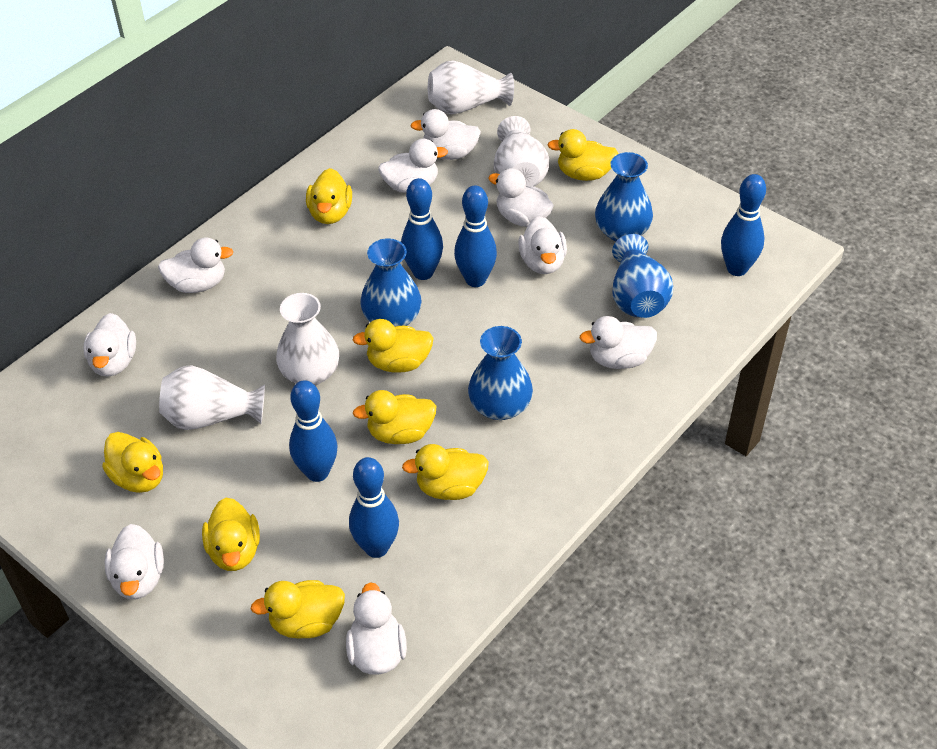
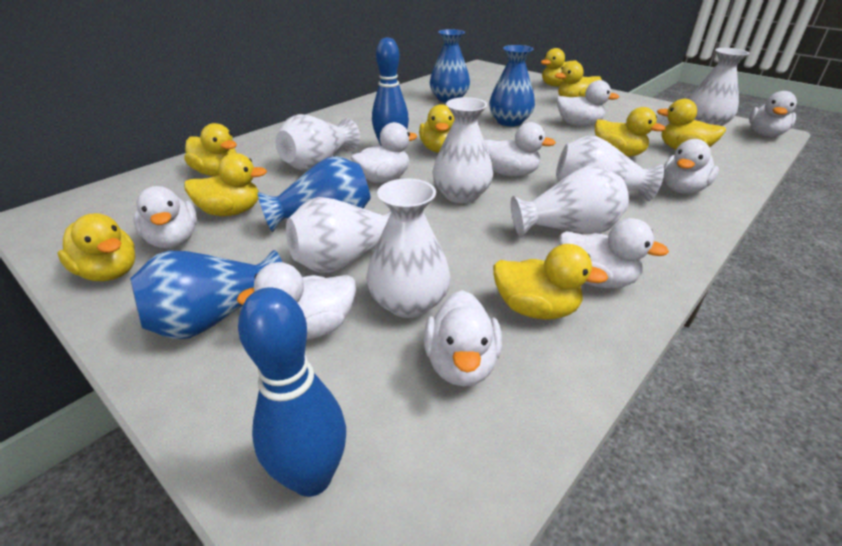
blue bowling pin: [289,380,338,482] [349,457,399,558] [401,178,443,280] [454,185,497,287] [721,174,766,276] = 5 -> [238,287,346,497] [372,37,409,146] = 2
white vase: [159,365,265,430] [276,293,339,385] [428,61,514,115] [494,116,549,187] = 4 -> [276,114,360,171] [286,197,391,273] [367,178,450,318] [432,97,493,203] [511,166,629,238] [556,136,664,201] [689,48,750,126] = 7
yellow duck: [102,432,163,493] [202,498,260,571] [251,580,345,639] [306,168,352,224] [352,319,433,373] [353,390,436,444] [402,444,489,500] [547,129,618,181] = 8 -> [57,213,136,281] [184,123,237,176] [184,153,267,216] [419,104,455,153] [493,244,608,319] [541,48,577,87] [555,61,602,97] [595,107,665,157] [657,99,726,150] = 9

